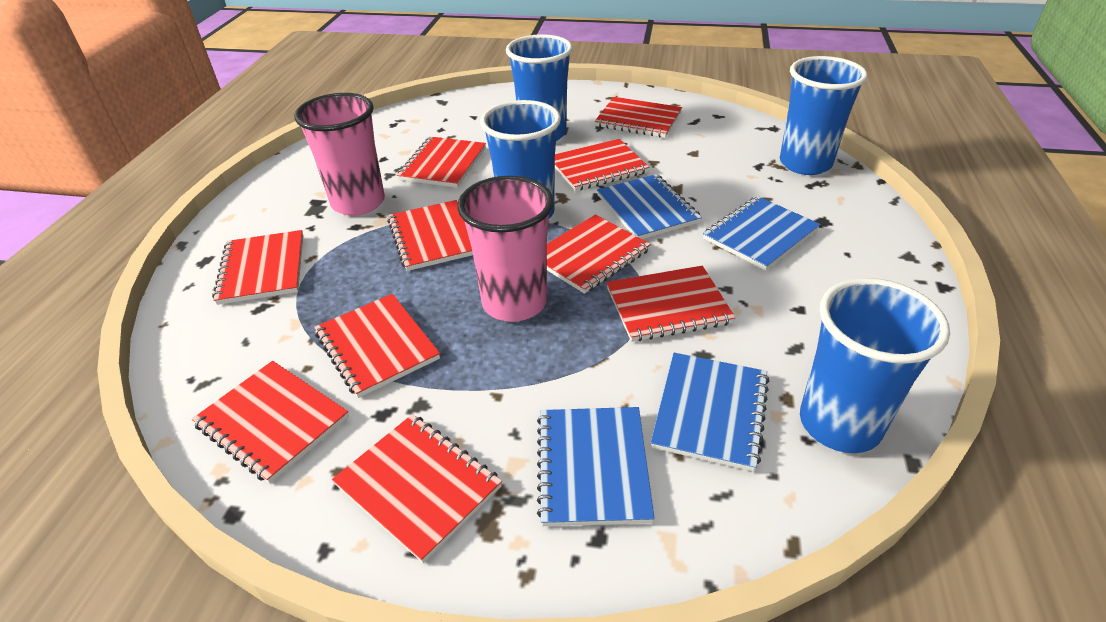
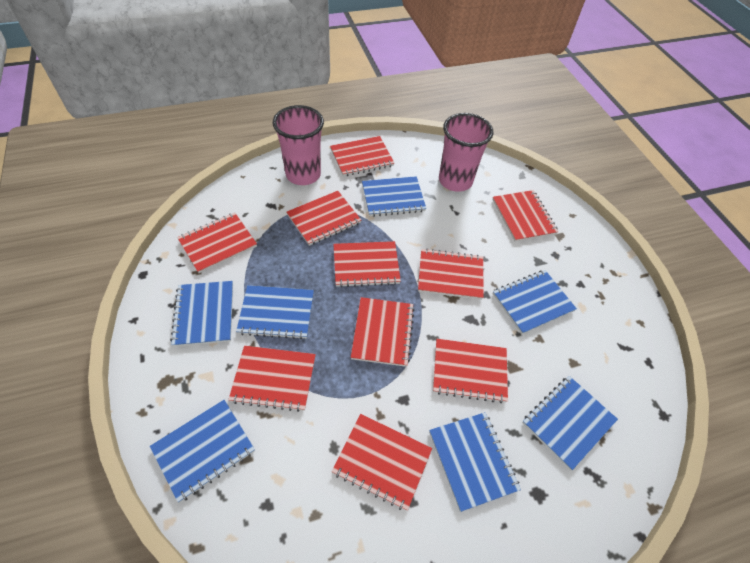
blue cup: [480,100,561,218] [506,34,573,141] [780,56,868,175] [800,278,950,453] = 4 -> none = 0
blue notebook: [537,407,655,526] [597,174,702,239] [651,353,769,472] [703,196,821,271] = 4 -> [150,400,255,502] [170,281,233,347] [236,285,314,339] [362,176,426,217] [429,412,521,512] [493,270,577,334] [523,376,618,470] = 7

